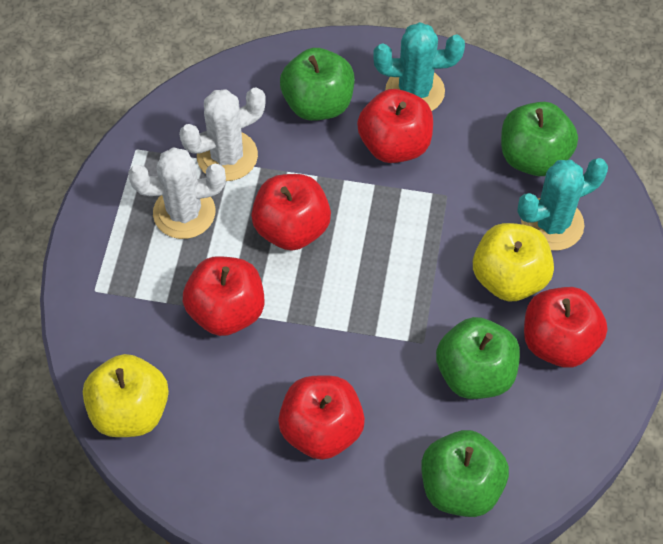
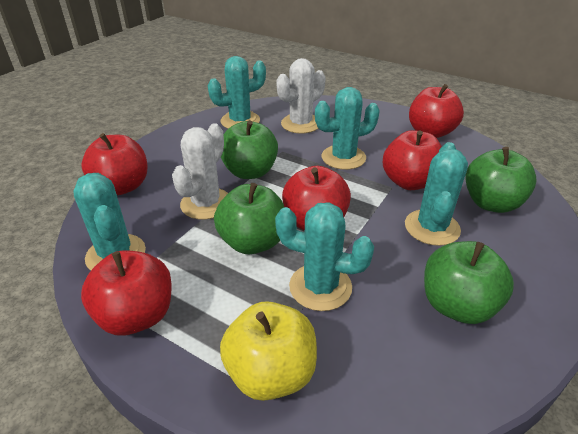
turquoise cactus: [373,22,465,111] [517,158,608,251] = 2 -> [73,173,146,270] [208,56,266,129] [275,202,374,311] [315,87,380,170] [405,142,468,246] = 5
yellow apple: [83,354,169,437] [473,223,554,302] = 2 -> [220,301,317,401] = 1

